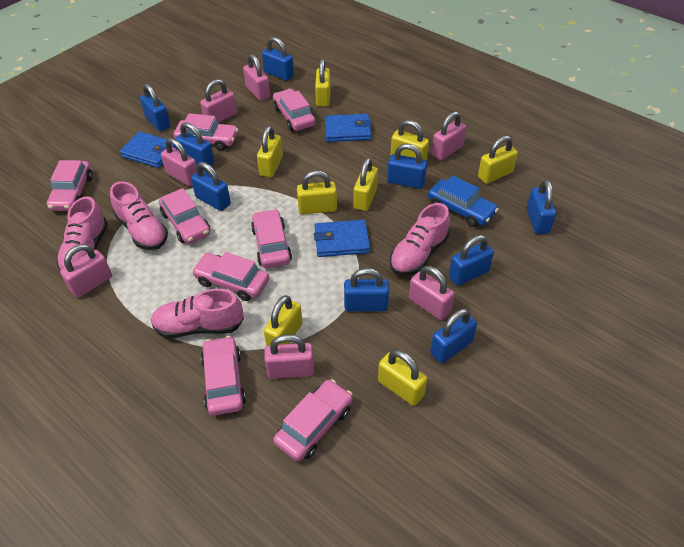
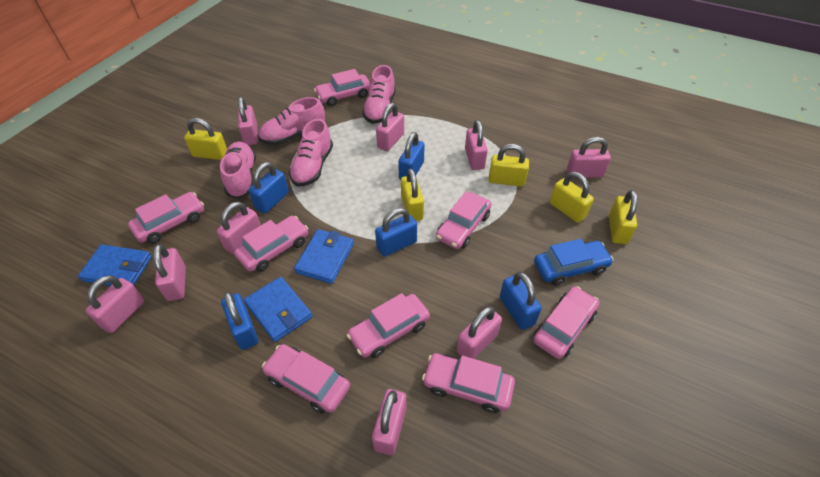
blue padlock: [140,83,171,131] [176,122,214,169] [191,162,231,211] [262,37,294,81] [344,268,389,312] [387,144,427,189] [430,309,477,363] [449,235,494,286] [527,180,556,234] = 9 -> [221,291,259,350] [249,162,289,214] [375,208,417,257] [398,132,425,180] [500,272,542,330] = 5
pink padlock: [60,244,112,298] [161,138,197,186] [200,79,237,123] [243,54,270,101] [264,334,314,379] [409,266,454,320] [432,111,466,160] = 7 -> [85,275,144,333] [153,244,186,301] [217,202,261,255] [238,97,258,145] [372,389,406,455] [376,103,404,151] [457,306,502,359] [465,120,488,170] [567,137,611,178] = 9
yellow padlock: [257,126,283,177] [264,295,303,346] [297,170,337,215] [315,59,331,106] [354,158,378,211] [378,350,427,406] [391,120,429,160] [478,136,518,184] = 8 -> [184,118,227,160] [401,169,424,221] [489,144,529,187] [550,172,594,223] [609,190,638,244] = 5

